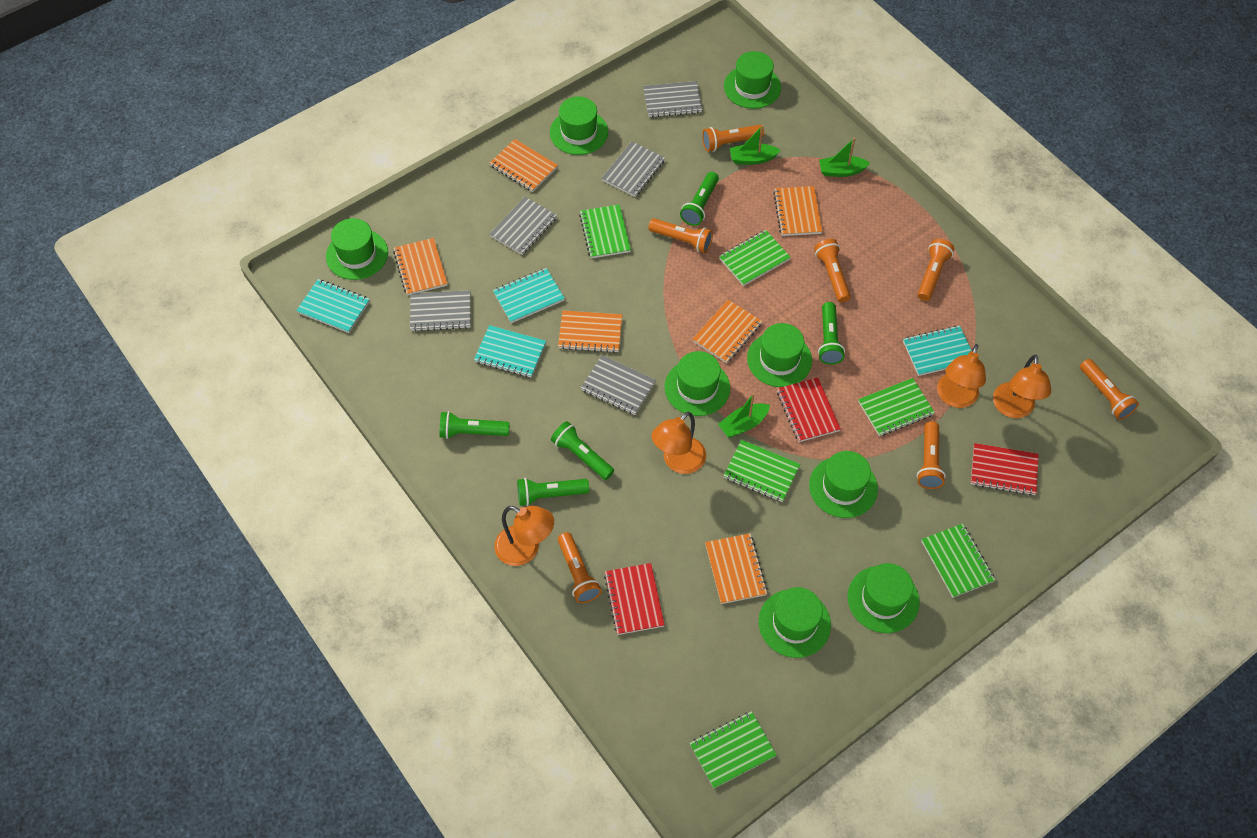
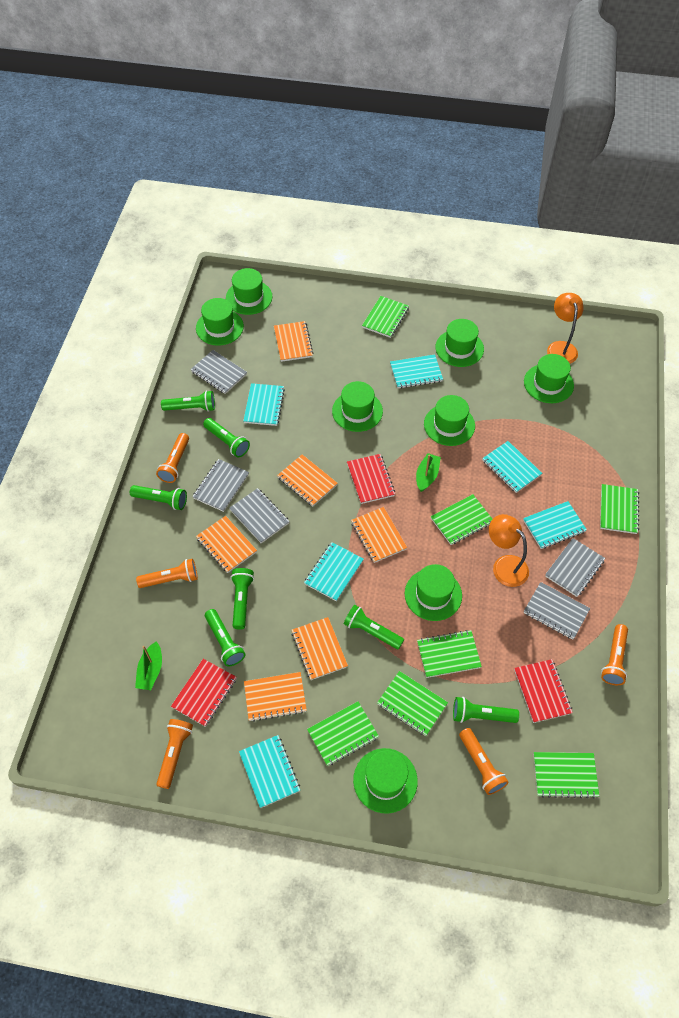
green boat: [718,393,770,438] [730,125,780,165] [819,137,870,177] = 3 -> [135,641,162,690] [416,453,441,492] = 2
green flashlight: [439,411,510,439] [517,478,589,506] [551,421,614,480] [680,172,719,226] [818,302,845,365] = 5 -> [130,485,187,510] [161,390,215,412] [203,418,250,457] [205,609,245,666] [231,568,254,630] [344,605,404,649] [453,697,519,723] = 7
green notebook: [579,204,631,259] [690,711,777,789] [719,230,791,286] [724,440,800,502] [858,378,935,436] [921,523,995,598] = 6 -> [307,701,379,766] [362,296,409,338] [377,671,448,736] [417,630,482,678] [431,494,492,545] [534,752,599,798] [600,484,639,534] = 7
orange flashlight: [558,532,602,603] [649,218,713,253] [702,125,764,152] [814,239,851,303] [917,421,946,489] [918,239,954,301] [1080,359,1139,420] = 7 -> [136,559,198,588] [156,433,189,483] [157,719,193,789] [459,728,509,795] [601,624,628,685] = 5
orange lamp: [494,506,554,566] [651,411,706,474] [937,344,986,408] [993,355,1051,418] = 4 -> [489,514,529,587] [547,293,584,364] = 2
turquoise notebook: [296,279,370,333] [474,325,546,378] [493,268,565,323] [903,326,972,376] = 4 -> [239,735,300,808] [243,383,285,426] [304,542,364,601] [390,354,443,389] [482,441,542,493] [523,501,587,549] = 6

